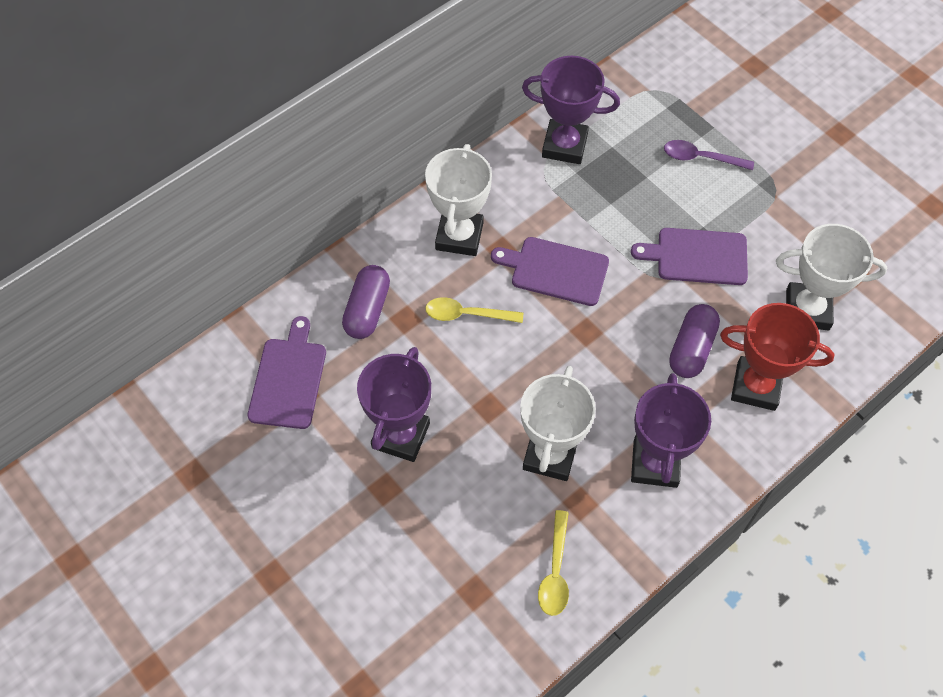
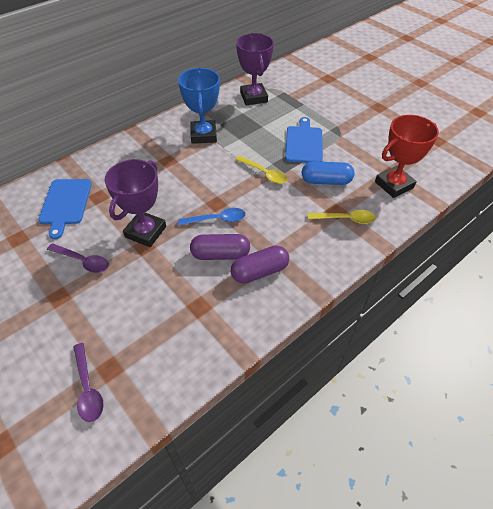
blue capsule: none = 0 -> [302,161,354,185] = 1
blue cutting board: none = 0 -> [39,179,92,239] [285,117,323,163] = 2
blue spoon: none = 0 -> [178,208,246,225] = 1
blue trophy: none = 0 -> [178,68,220,144] = 1
purple cutting board: [248,316,326,429] [491,237,609,306] [631,228,748,285] = 3 -> none = 0
purple spoon: [664,140,754,170] = 1 -> [47,243,109,273] [73,343,104,422] = 2
purple trophy: [357,347,431,462] [522,56,620,164] [631,373,711,488] = 3 -> [105,159,166,247] [236,33,274,105] = 2
white trophy: [425,144,492,256] [520,366,596,481] [776,224,887,331] = 3 -> none = 0

